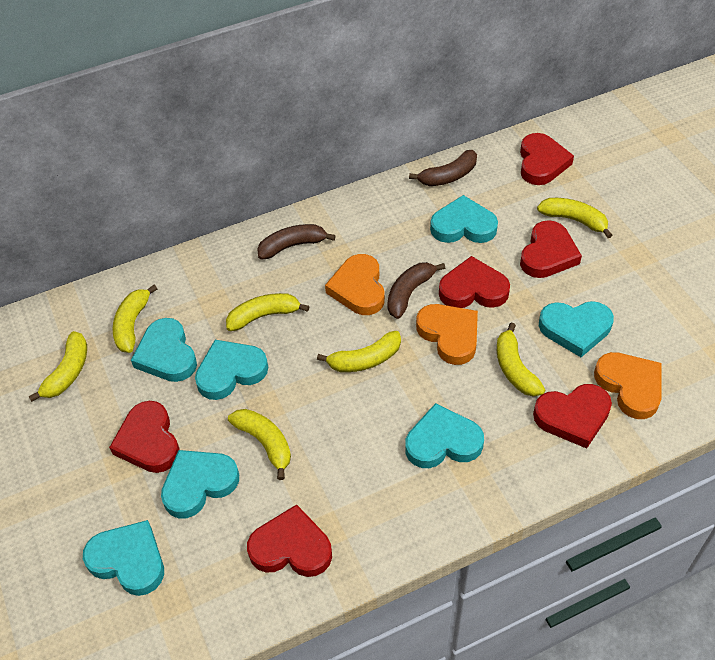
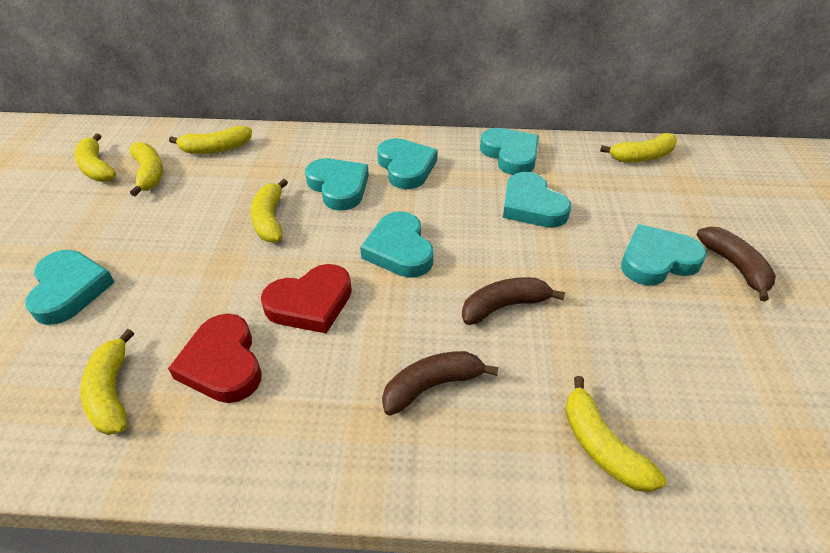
orange heart: [325,254,385,315] [416,304,478,365] [594,352,662,419] = 3 -> none = 0
red heart: [109,401,179,473] [247,504,332,577] [439,256,510,308] [520,133,574,185] [520,220,582,278] [533,384,612,449] = 6 -> [168,314,261,403] [261,264,352,333] = 2

